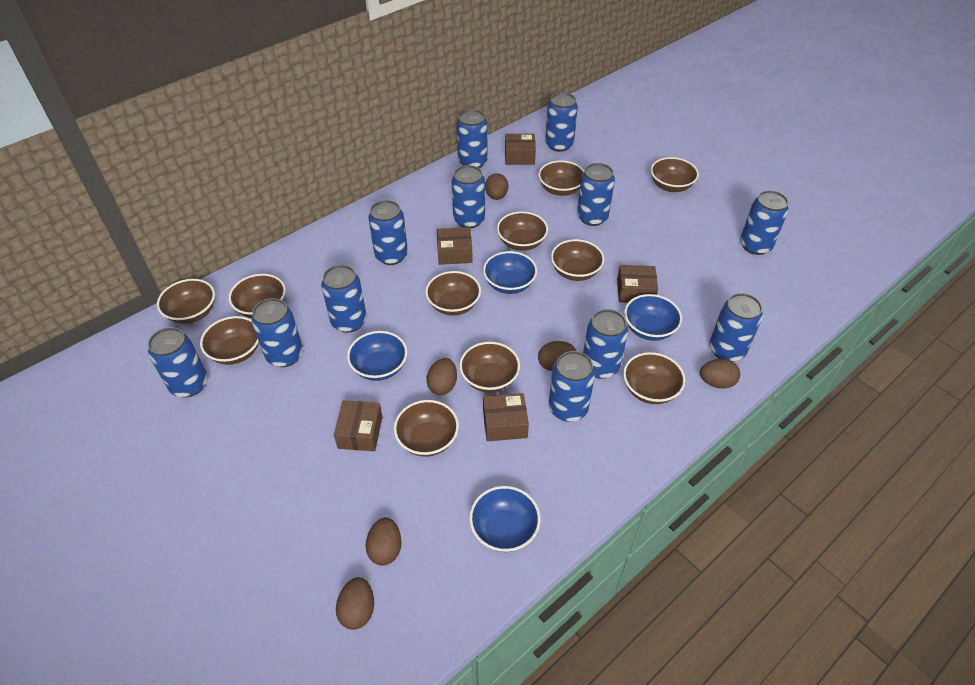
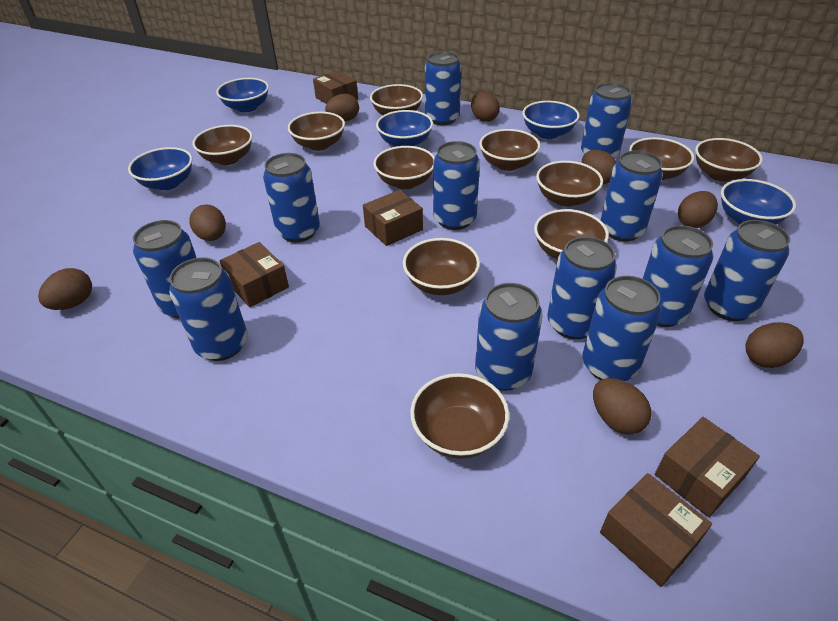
blue bowl: [347,331,407,381] [469,486,541,552] [483,251,537,294] [624,294,682,341] = 4 -> [128,147,193,190] [216,78,269,112] [376,110,433,147] [522,101,580,139] [721,179,796,225] = 5
brown egg: [336,577,374,630] [365,517,402,566] [426,358,457,395] [485,173,508,200] [538,341,576,371] [700,359,740,389] = 6 -> [38,268,92,310] [189,204,226,241] [325,94,359,121] [471,92,500,122] [581,150,617,184] [593,378,651,435] [678,191,718,228] [746,322,804,368] = 8

